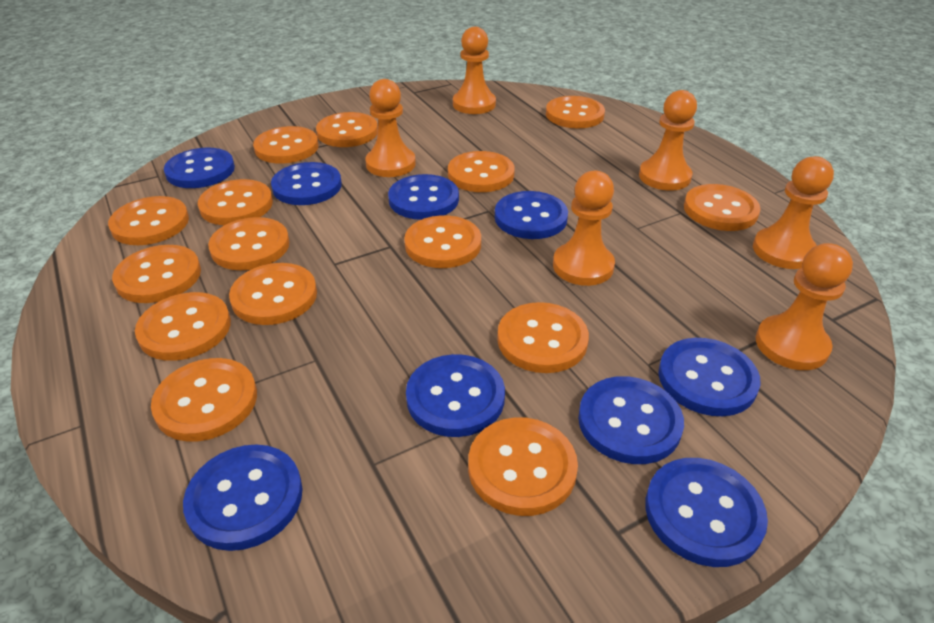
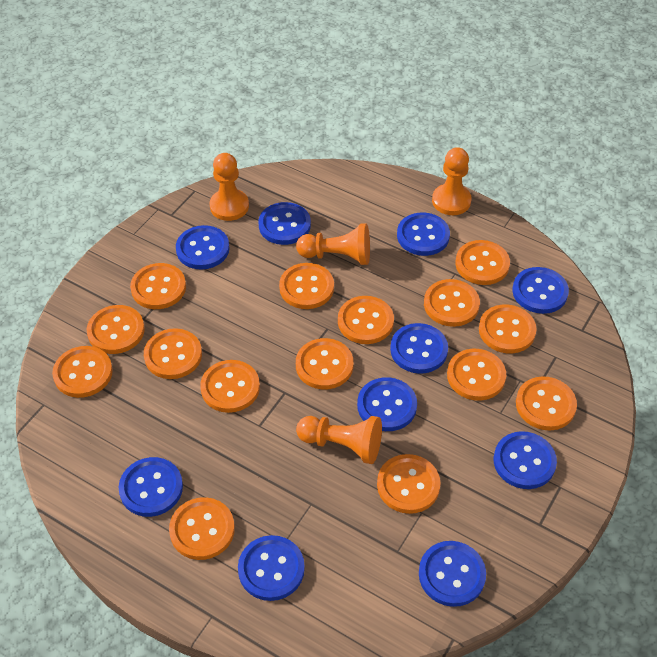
blue button: [164,148,235,188] [183,444,303,551] [271,162,342,205] [388,174,459,220] [406,354,505,437] [495,191,568,239] [578,376,684,464] [645,458,768,567] [658,338,761,416] = 9 -> [119,457,183,517] [176,225,230,270] [238,535,305,601] [259,202,311,245] [357,377,417,431] [390,323,448,374] [397,213,450,256] [419,541,486,607] [494,431,557,489] [512,267,569,314] = 10
orange pawn: [365,79,416,177] [453,27,496,114] [553,171,615,286] [639,90,697,191] [753,156,834,269] [755,243,853,370] = 6 -> [210,153,249,221] [296,223,370,265] [296,416,382,464] [432,147,472,215] = 4

